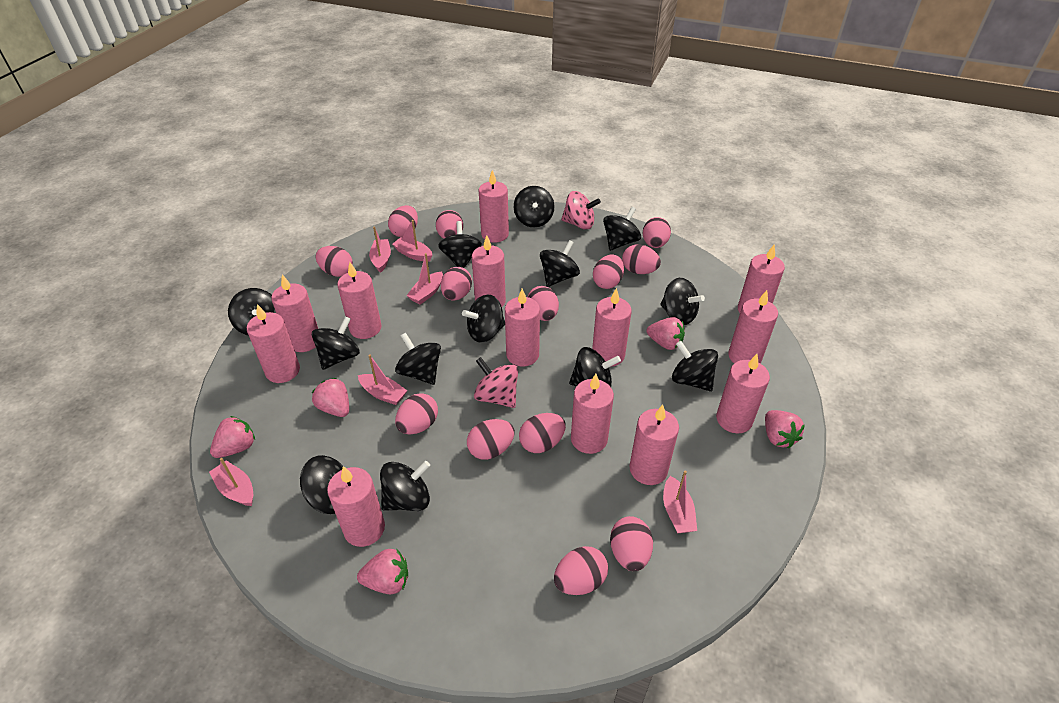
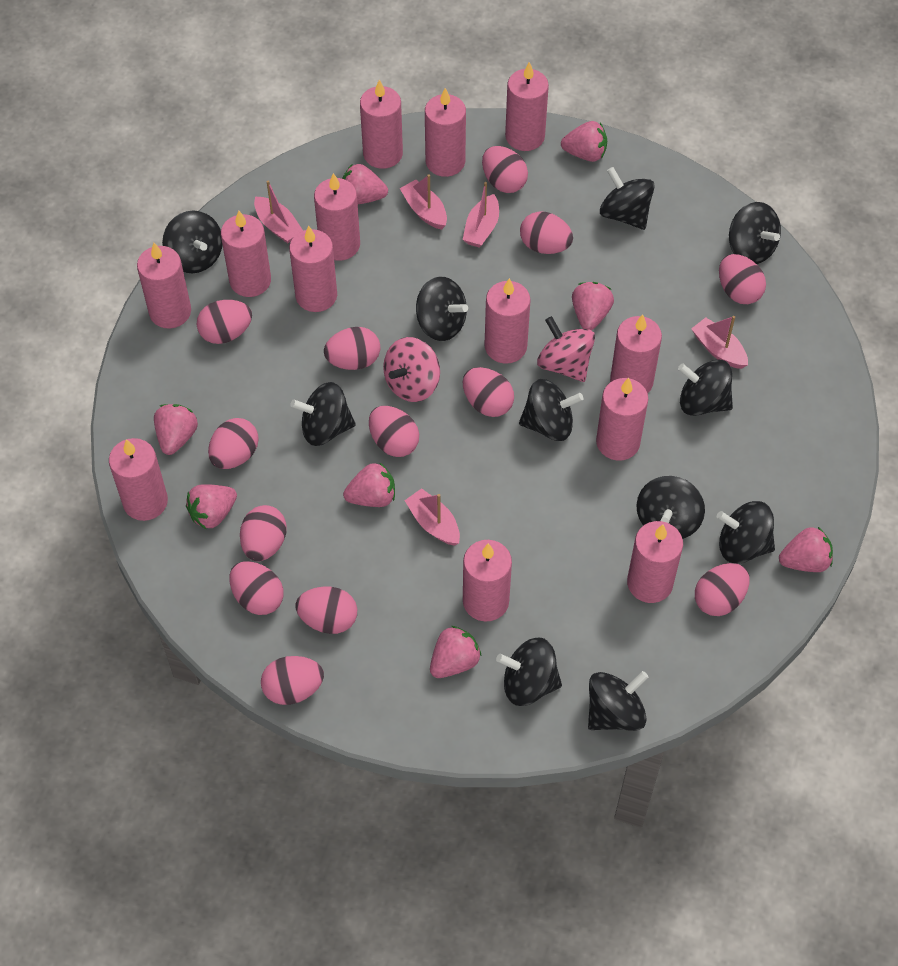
black spinning top: [228,288,276,336] [300,455,343,514] [312,316,360,370] [380,461,430,511] [395,333,441,385] [438,221,482,268] [462,295,505,343] [514,186,554,227] [540,240,580,287] [569,347,621,387] [603,207,641,251] [661,278,705,325] [672,341,718,391] = 13 -> [162,211,222,273] [290,382,356,446] [416,277,468,341] [496,638,562,706] [519,379,583,441] [588,671,648,731] [600,167,655,230] [636,476,705,539] [678,360,733,416] [717,501,775,564] [729,202,781,264] = 11
pink boat: [209,458,253,506] [358,354,407,405] [369,226,391,273] [392,220,432,261] [406,253,443,305] [663,470,697,534] = 6 -> [254,180,303,244] [400,174,447,230] [404,488,460,546] [463,182,499,248] [691,316,748,369] = 5
pink strawberry: [210,416,255,458] [312,378,349,417] [357,549,408,594] [647,317,685,350] [765,410,805,448] = 5 -> [154,404,198,455] [186,484,237,529] [342,164,388,204] [343,463,395,507] [430,626,481,678] [561,121,607,162] [572,282,614,330] [779,527,833,572] = 8

